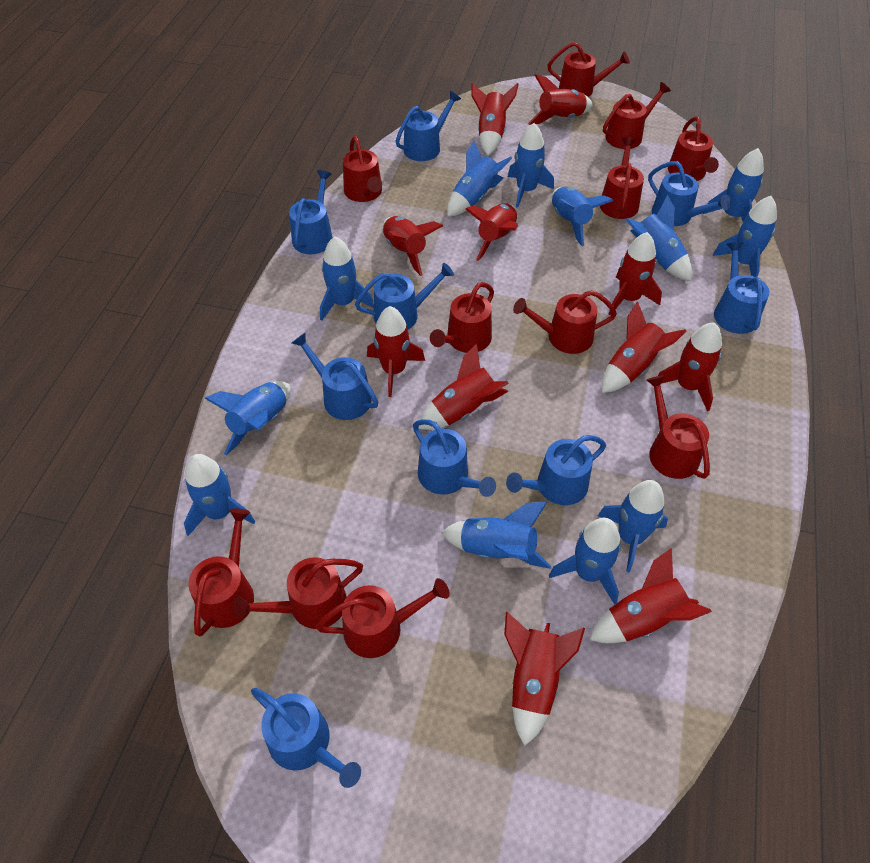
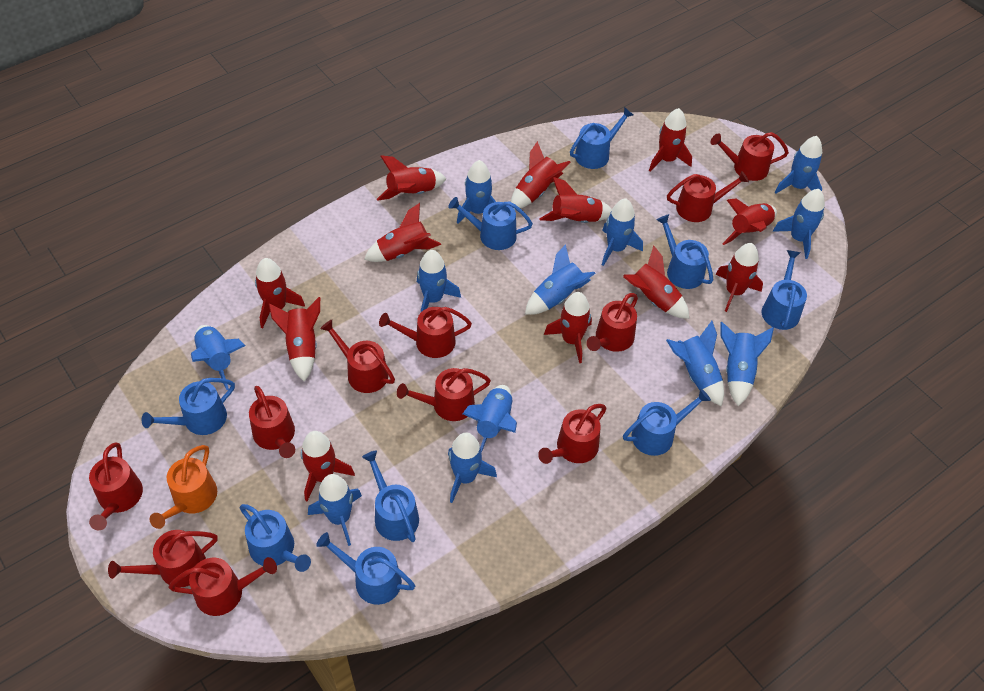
orange watering can: none = 0 -> [150,445,217,529] = 1
red rocket: [367,306,425,397] [383,216,443,276] [418,344,509,430] [465,203,518,261] [472,83,519,155] [504,612,585,746] [528,74,593,125] [589,548,712,643] [602,302,686,393] [609,232,662,316] [658,322,722,411] = 11 -> [255,258,305,328] [269,297,320,382] [301,431,355,501] [364,203,441,262] [377,155,447,201] [511,141,570,210] [539,177,612,223] [544,292,592,363] [623,245,689,319] [649,108,692,172] [716,243,763,312] [722,198,777,245] = 12

